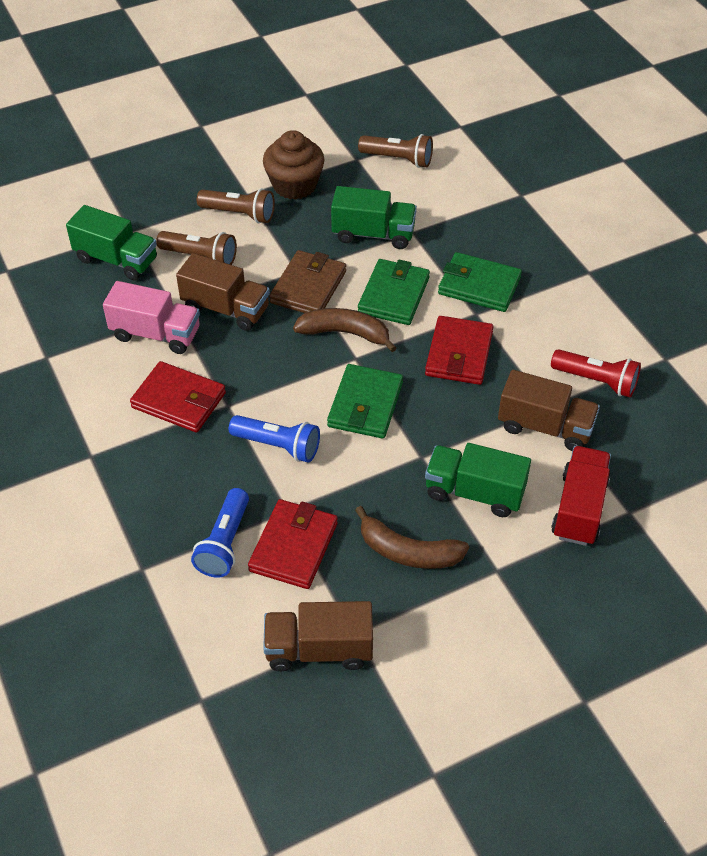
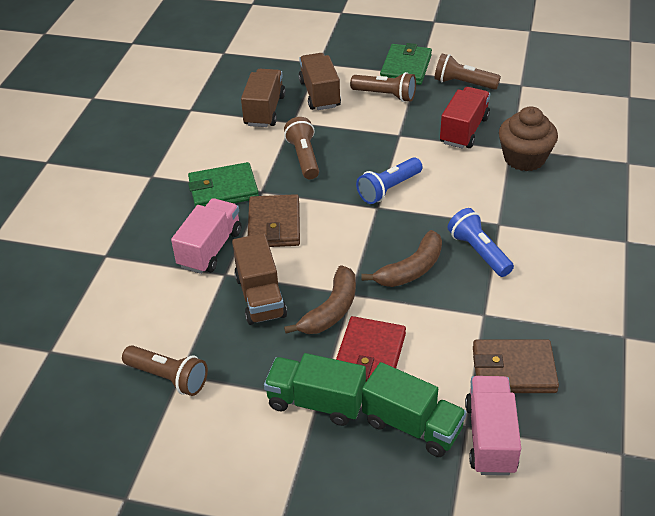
brown flashlight: [156,231,237,265] [197,188,275,223] [358,134,433,168] = 3 -> [122,345,208,396] [284,117,319,179] [350,72,416,102] [434,53,501,90] = 4
brown wallet: [269,250,346,313] = 1 -> [248,194,300,247] [473,339,559,393] = 2
green truck: [66,205,157,281] [331,186,417,249] [425,443,531,517] = 3 -> [264,353,366,426] [362,362,467,457] = 2
green wallet: [327,364,403,439] [358,259,430,325] [438,252,522,312] = 3 -> [188,162,259,207] [380,43,432,85] = 2
pink truck: [103,281,200,354] = 1 -> [171,198,241,274] [465,376,521,476] = 2
red flashlight: [551,349,641,397] = 1 -> none = 0
red wallet: [130,361,226,432] [248,499,338,589] [425,316,494,385] = 3 -> [336,316,406,381] = 1

